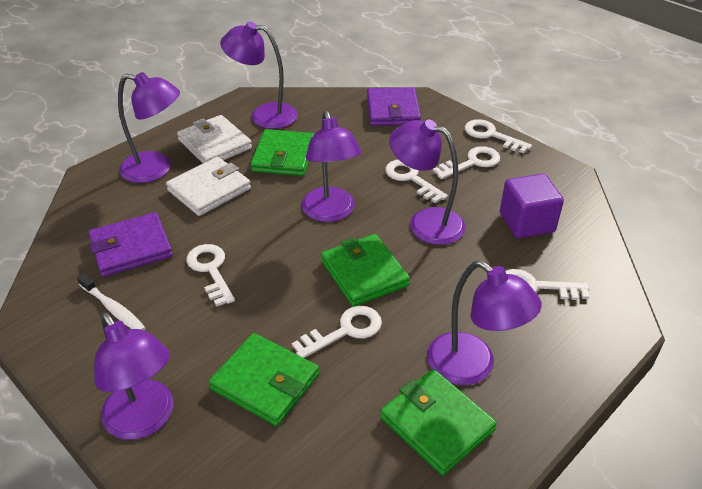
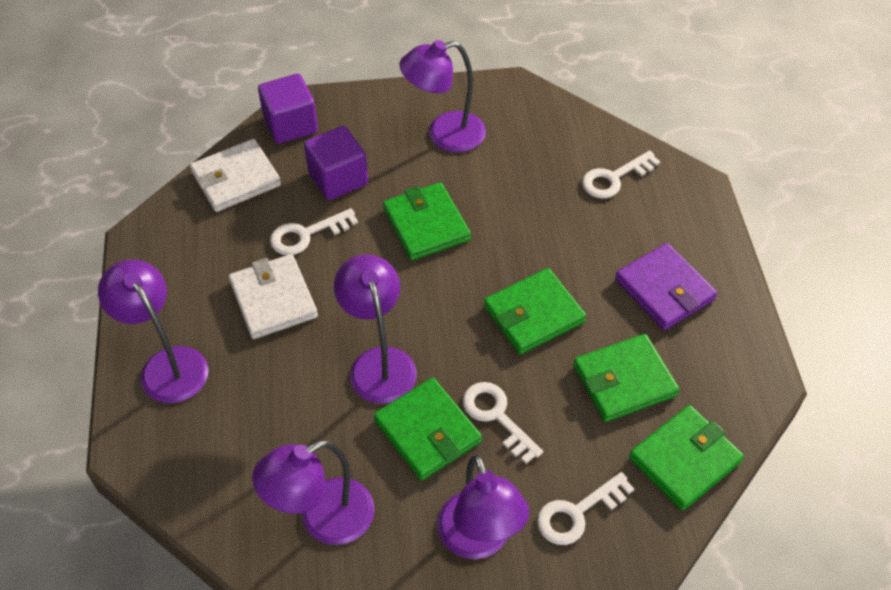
green wallet: [209,333,319,426] [250,129,314,176] [321,234,410,307] [380,369,497,476] = 4 -> [374,377,482,480] [383,182,471,260] [484,268,586,354] [573,334,679,422] [629,405,744,510] = 5
purple cube: [500,173,564,238] = 1 -> [258,74,318,144] [304,126,368,200] = 2
purple lamp: [94,312,174,440] [118,72,180,183] [220,22,298,129] [301,111,362,222] [389,120,465,245] [427,261,542,385] = 6 -> [98,260,208,403] [252,440,375,545] [334,254,417,404] [399,40,486,152] [437,455,529,559] = 5
purple wallet: [89,212,173,277] [367,87,421,126] = 2 -> [615,243,717,330] = 1
white key: [187,244,235,307] [292,306,382,358] [385,159,448,203] [433,146,500,179] [465,119,532,154] [505,269,589,300] = 6 -> [270,208,358,255] [463,382,543,464] [537,472,634,545] [582,150,660,199] = 4
white toothbrush: [77,273,146,330] = 1 -> none = 0

